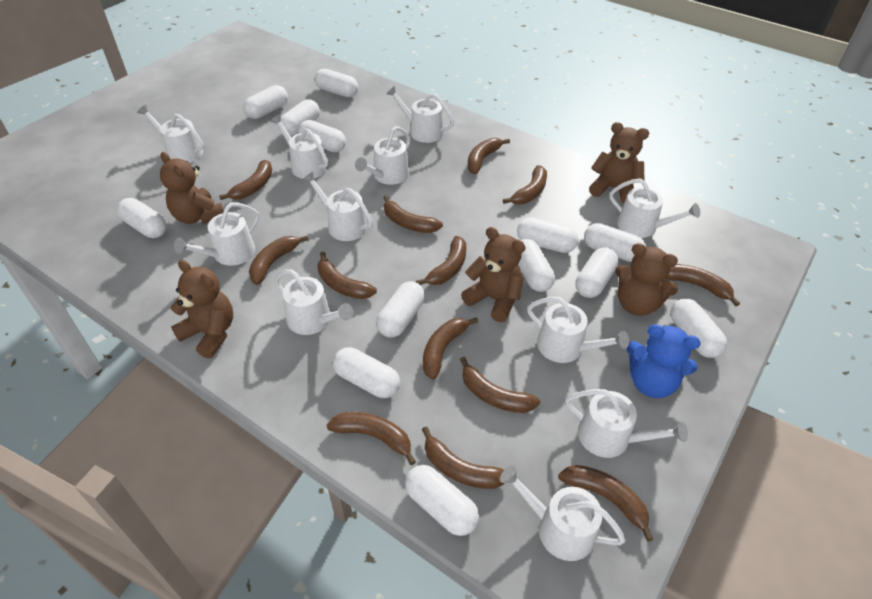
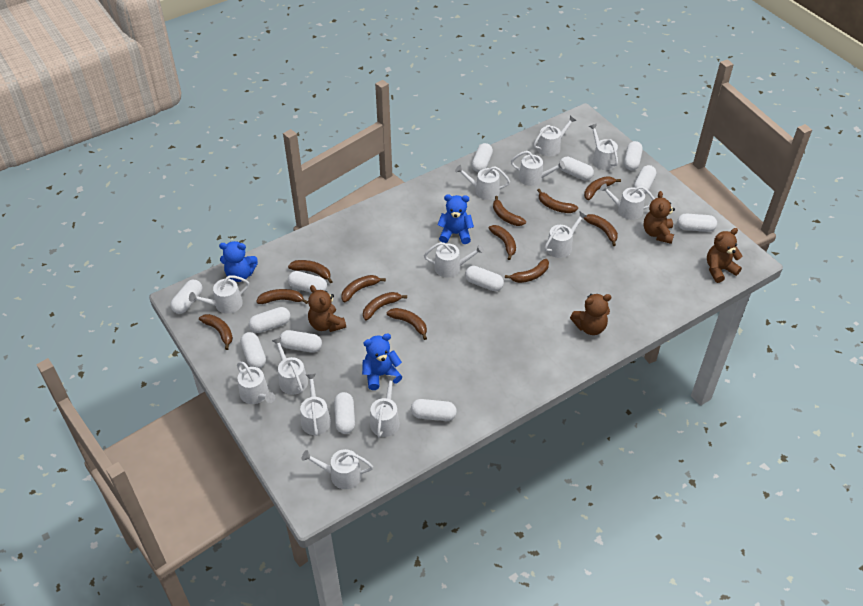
blue teddy bear: [626,324,701,398] = 1 -> [219,241,258,282] [362,333,402,390] [437,194,474,244] = 3
brown banana: [219,160,272,200] [249,236,309,285] [318,252,377,299] [326,412,416,465] [383,195,443,233] [416,236,466,285] [422,427,505,489] [423,317,478,380] [460,357,540,413] [467,138,510,174] [503,165,547,204] [558,465,653,542] [665,264,740,306] = 13 -> [199,314,233,350] [256,289,308,304] [288,260,333,283] [341,275,386,303] [363,292,407,320] [387,308,427,340] [488,225,516,260] [493,196,526,226] [505,259,549,283] [537,189,578,213] [584,176,621,200] [584,214,618,246] = 12
brown teddy bear: [160,152,224,224] [170,260,233,359] [461,227,525,322] [589,122,649,204] [615,243,678,316] = 5 -> [308,285,346,332] [570,294,611,335] [644,191,675,244] [707,228,742,283] = 4
white watering can: [137,104,204,163] [174,202,259,266] [270,114,328,179] [274,269,354,335] [302,171,373,241] [355,126,411,185] [386,86,454,143] [500,465,626,561] [527,297,629,363] [565,389,688,458] [609,178,700,238] = 11 -> [189,275,249,314] [237,362,275,404] [272,337,308,395] [300,373,331,436] [302,449,373,489] [370,375,400,437] [424,242,484,278] [455,165,510,200] [511,151,565,186] [534,116,576,156] [544,212,587,258] [589,124,618,170] [600,183,655,220] = 13

